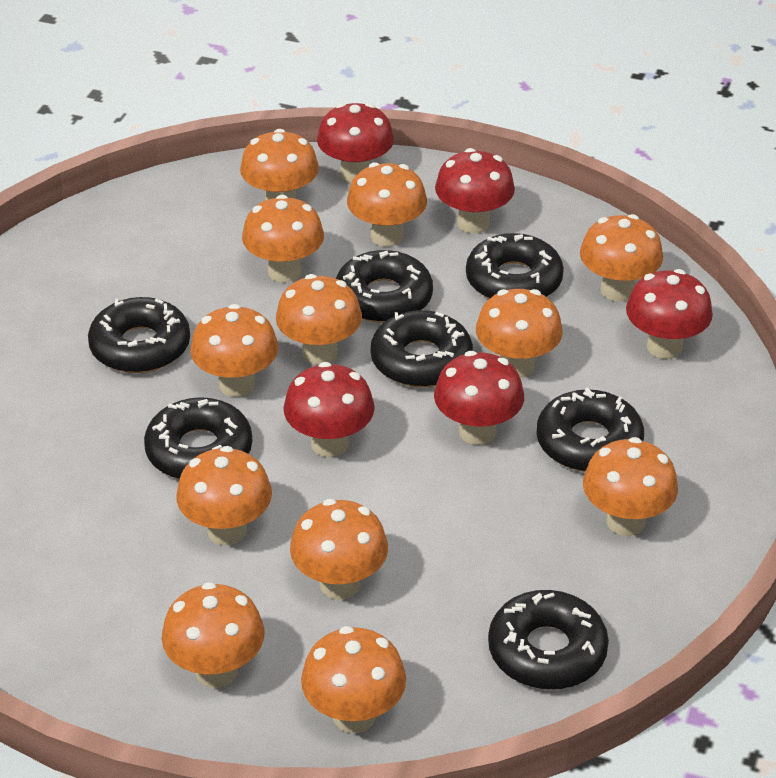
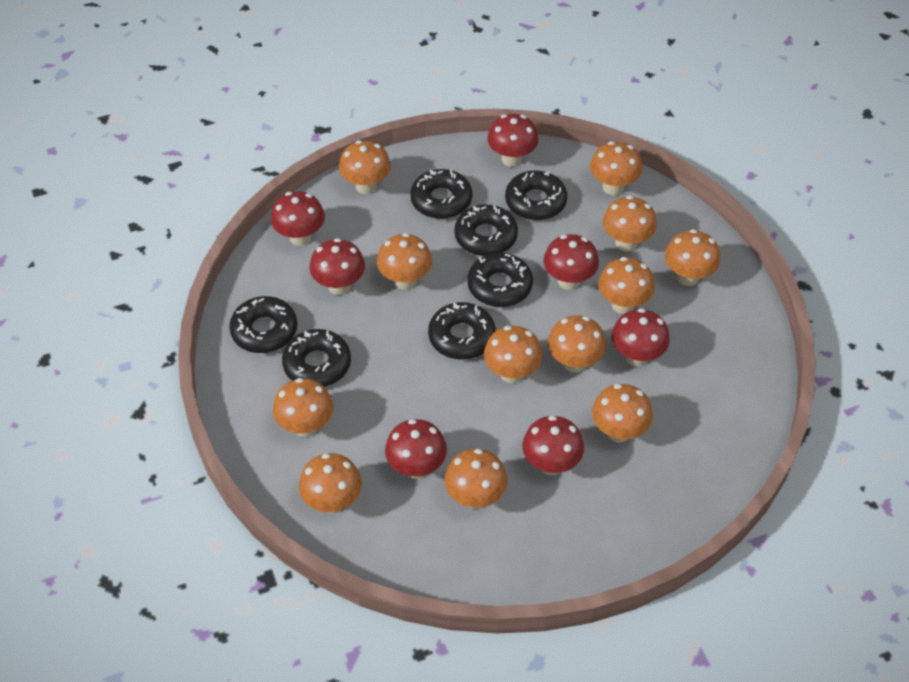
red mushroom: [283,362,375,457] [317,103,394,183] [434,351,524,445] [435,148,515,233] [626,269,713,359] = 5 -> [271,191,325,246] [310,238,365,295] [385,419,447,479] [487,114,539,167] [522,415,584,475] [543,234,599,290] [611,308,670,366] = 7

